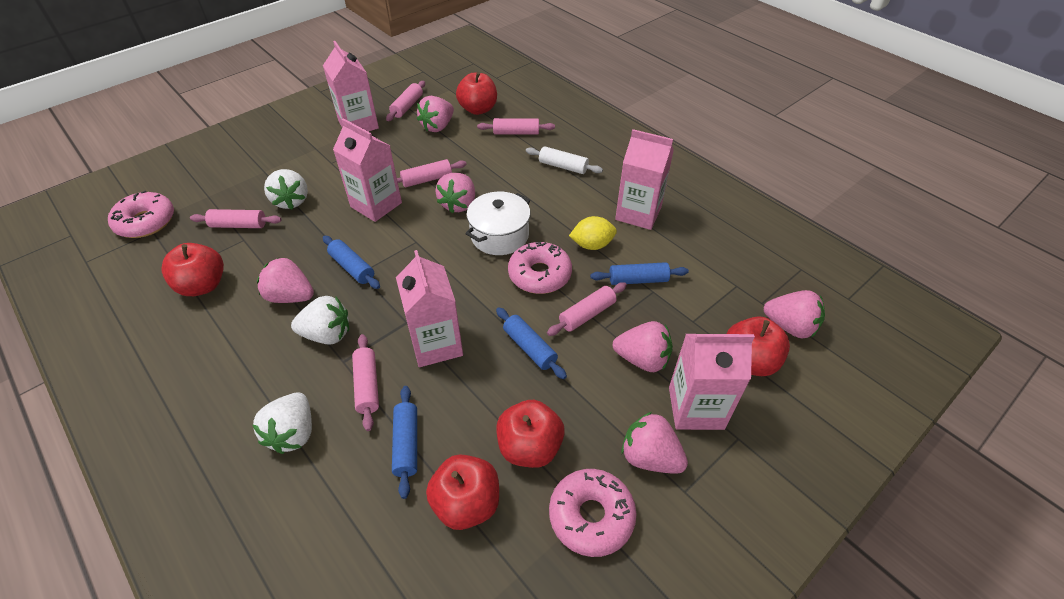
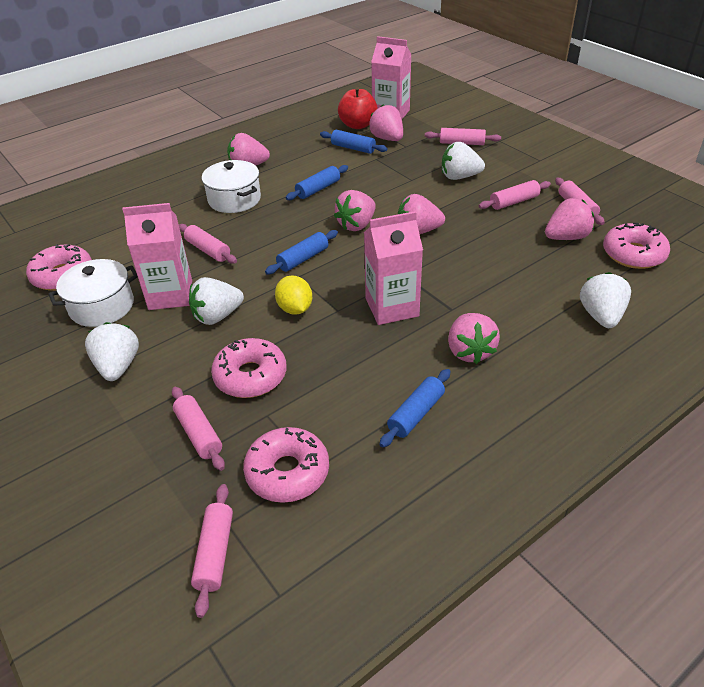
pink carton: [323,41,379,132] [333,118,402,222] [396,250,463,367] [615,129,674,230] [669,334,755,430] = 5 -> [122,203,192,310] [364,211,423,325] [371,36,412,119] = 3
pink donut: [108,190,174,238] [508,242,572,294] [549,469,637,557] = 3 -> [26,244,92,291] [211,338,286,398] [243,427,329,503] [603,223,670,269] = 4
red apple: [161,243,224,296] [426,454,499,530] [456,72,497,115] [496,400,565,468] [727,317,790,376] = 5 -> [338,87,378,129] = 1
white pot: [465,192,531,255] = 1 -> [49,259,138,327] [202,160,261,213] = 2
white rolling pin: [526,146,603,174] = 1 -> none = 0
white strawberry: [253,392,312,454] [264,169,308,209] [291,296,349,345] = 3 -> [85,322,139,381] [189,277,244,325] [442,142,485,180] [580,272,631,328] = 4

